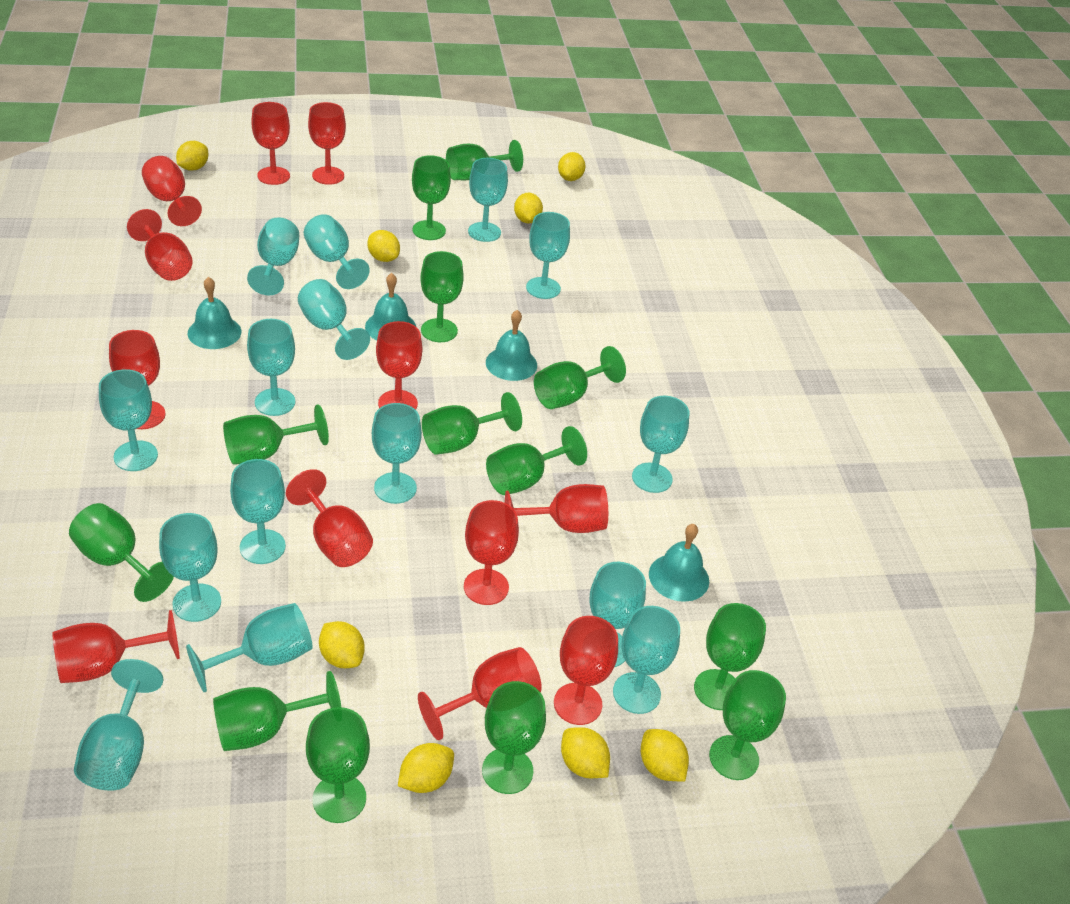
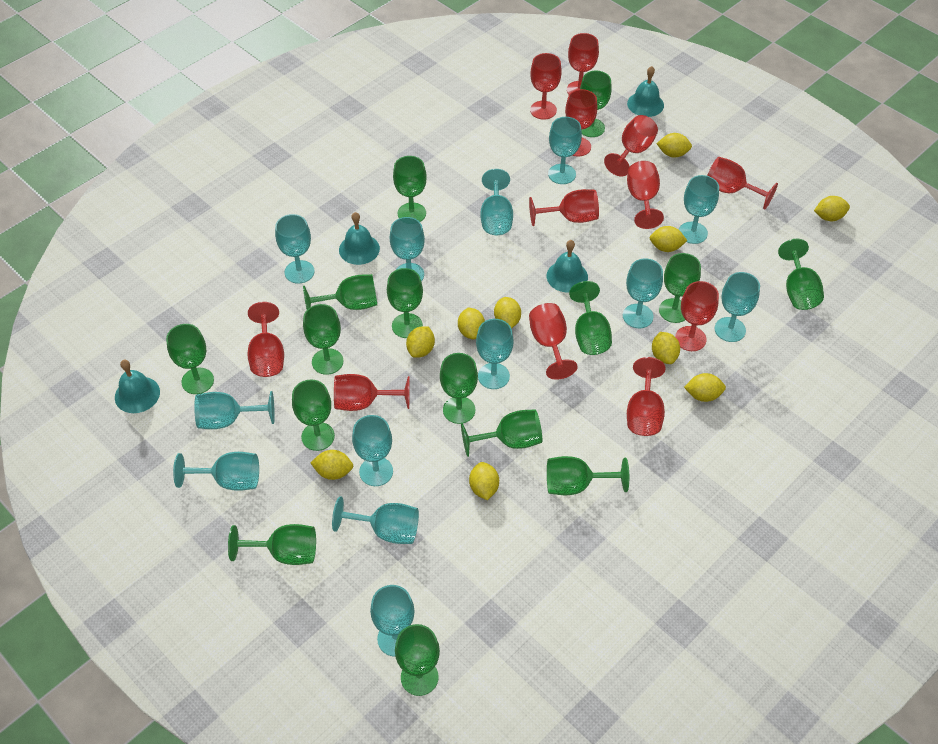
green goblet: [69,503,174,602] [213,671,341,751] [223,405,329,465] [306,707,370,823] [412,155,451,240] [420,251,464,342] [422,392,522,455] [446,140,523,180] [482,681,546,794] [486,426,587,495] [534,346,626,409] [694,603,766,710] [709,670,786,780] = 13 -> [166,324,214,394] [228,524,316,565] [292,379,335,451] [303,274,377,310] [303,304,343,375] [387,268,423,338] [393,156,427,222] [395,624,440,696] [440,353,478,424] [461,409,542,457] [547,456,629,495] [569,281,612,355] [580,71,612,137] [659,253,701,323] [778,239,824,310] = 15
turquoise goblet: [74,659,164,791] [99,369,158,471] [159,513,221,622] [186,603,312,692] [230,459,286,564] [247,217,299,295] [247,319,295,416] [298,279,370,360] [304,214,370,289] [372,403,422,504] [468,158,508,242] [526,212,570,299] [590,562,646,667] [613,606,680,714] [632,396,689,493] = 15 -> [173,452,259,491] [194,391,275,429] [275,214,315,284] [332,496,419,544] [352,415,393,486] [370,585,414,656] [390,217,425,281] [476,319,513,389] [480,169,513,235] [548,117,582,184] [623,258,663,328] [679,175,719,244] [715,272,760,342] = 13
yellow lemon: [176,141,208,171] [319,621,365,668] [367,230,400,262] [398,743,454,793] [514,193,543,223] [558,152,585,181] [561,727,610,778] [641,729,689,782] = 8 -> [311,450,353,480] [406,326,435,358] [458,308,485,339] [469,462,499,500] [494,297,521,328] [649,226,687,252] [652,332,680,364] [657,133,692,158] [684,373,726,402] [814,196,850,221] = 10

